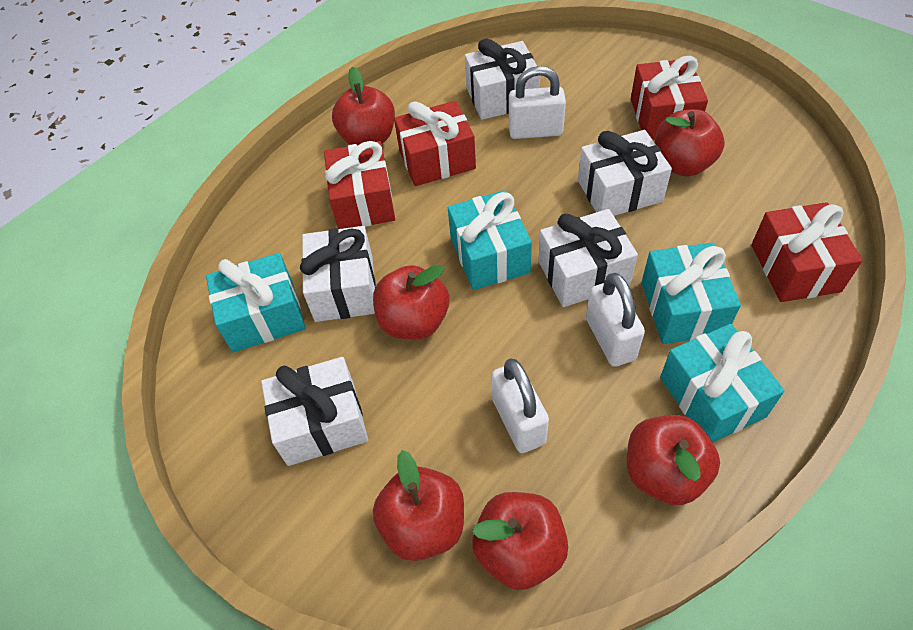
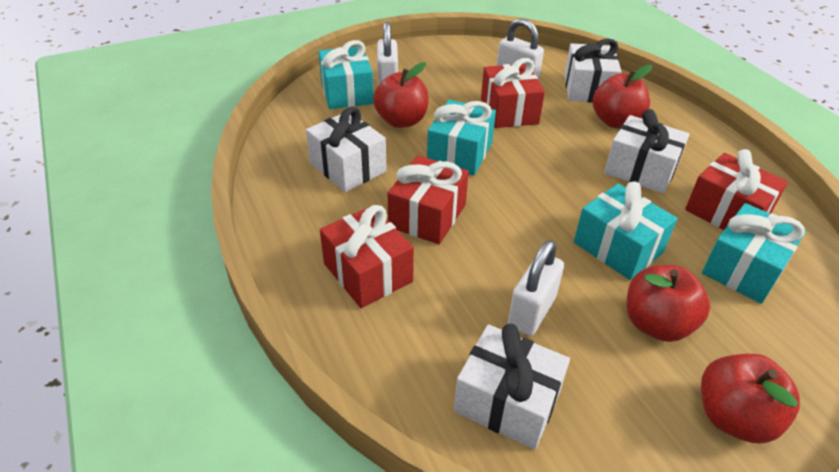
red apple: [332,67,395,145] [373,265,449,340] [373,450,464,561] [472,492,568,590] [626,415,720,505] [655,109,725,177] = 6 -> [373,62,429,128] [593,65,652,128] [627,265,710,342] [701,354,800,444] = 4
white gift: [261,357,368,466] [300,226,376,322] [465,39,540,120] [538,209,638,307] [578,130,672,216] = 5 -> [306,107,387,192] [454,324,570,449] [564,39,622,103] [604,109,690,194] = 4

